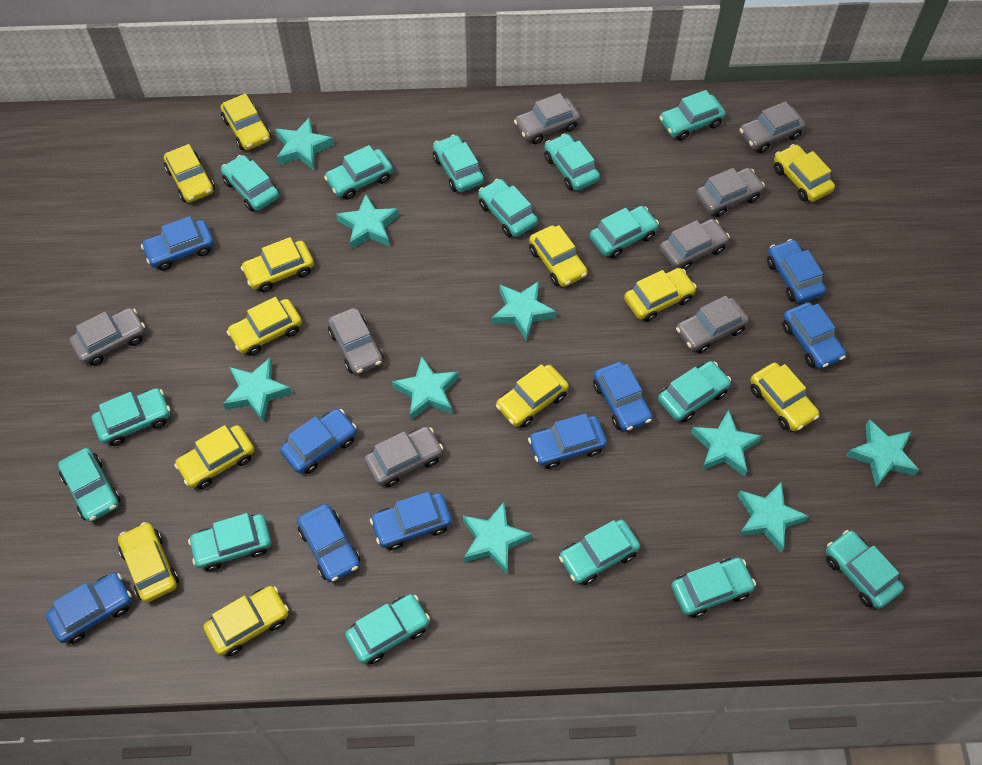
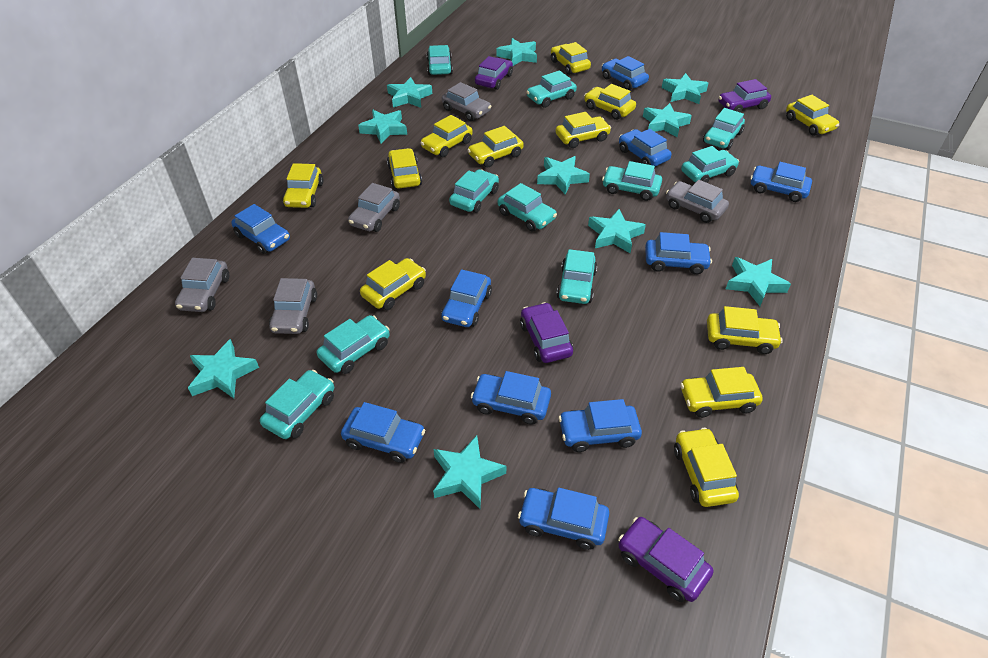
blue car: [46,573,132,644] [141,216,214,270] [280,409,357,474] [297,504,360,582] [370,492,452,550] [528,414,607,469] [593,362,652,432] [767,239,826,303] [782,302,846,369] = 9 -> [231,204,290,254] [341,402,425,463] [441,269,492,327] [471,371,551,425] [518,488,609,550] [558,399,642,452] [602,56,649,90] [619,129,672,166] [645,232,712,275] [750,162,812,202] = 10
grey car: [69,308,145,366] [328,308,384,375] [364,426,443,487] [514,93,580,144] [659,219,730,270] [676,296,749,353] [696,168,765,217] [739,102,806,153] = 8 -> [175,258,229,312] [269,278,317,334] [348,183,400,232] [442,82,491,121] [666,180,729,223] = 5
purple car: none = 0 -> [475,56,513,90] [520,302,573,363] [618,517,714,602] [718,79,771,113] = 4
turquoise car: [58,448,121,522] [92,388,170,446] [188,513,271,571] [221,155,279,212] [324,145,393,199] [345,594,430,664] [433,135,484,192] [478,179,538,237] [544,133,600,191] [559,520,640,585] [590,206,659,259] [658,361,731,422] [659,90,726,141] [671,558,756,618] [826,530,904,609] = 15 -> [260,370,334,439] [317,315,390,374] [427,45,453,75] [449,169,499,213] [498,183,557,232] [526,70,577,108] [557,249,597,304] [602,161,662,201] [681,146,739,183] [703,108,745,150] = 10
turquoise star: [223,358,292,422] [275,117,334,170] [336,194,399,249] [392,356,459,420] [463,502,532,574] [492,281,556,341] [691,409,762,476] [738,481,809,552] [846,419,919,487] = 9 -> [188,339,259,398] [358,110,407,143] [387,77,432,108] [433,435,506,509] [496,38,537,66] [537,156,590,195] [588,209,646,253] [643,103,692,137] [662,73,708,104] [726,257,791,306] = 10

